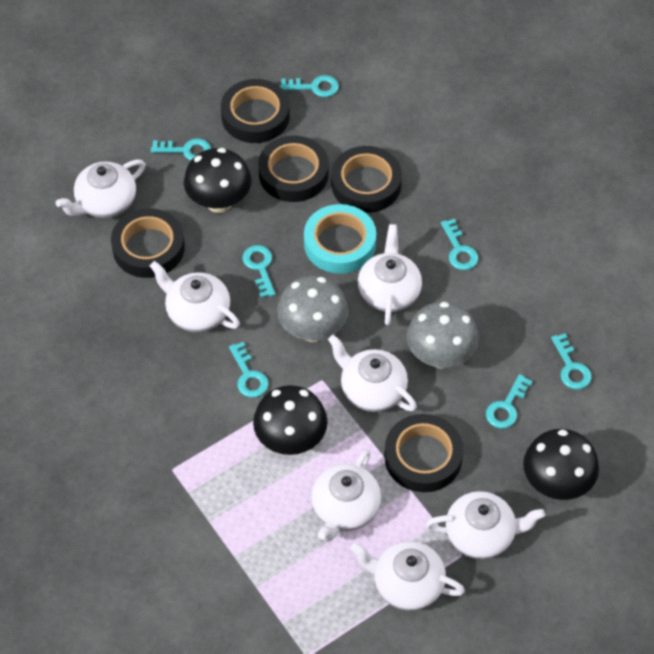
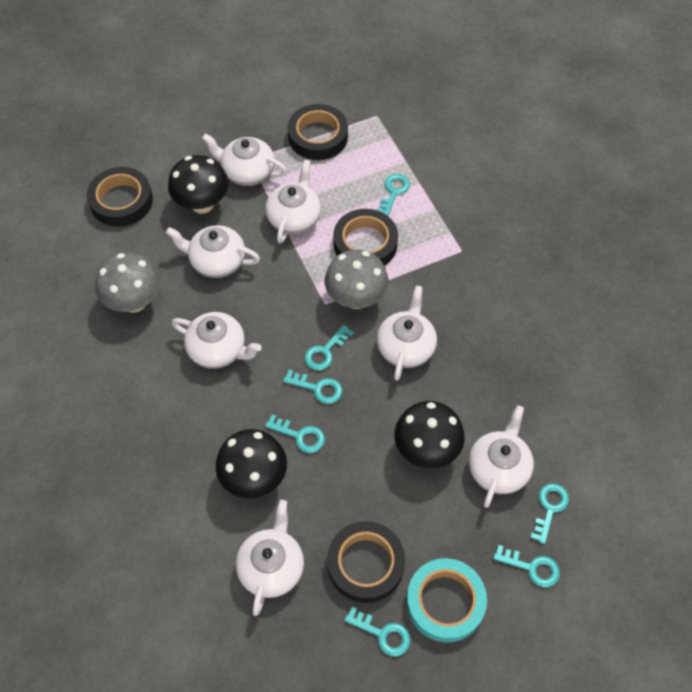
black tape: [111,208,185,278] [221,79,290,143] [258,136,329,202] [331,146,402,213] [384,414,464,492] = 5 -> [87,167,153,227] [288,104,348,160] [327,521,405,603] [333,209,398,266] = 4

